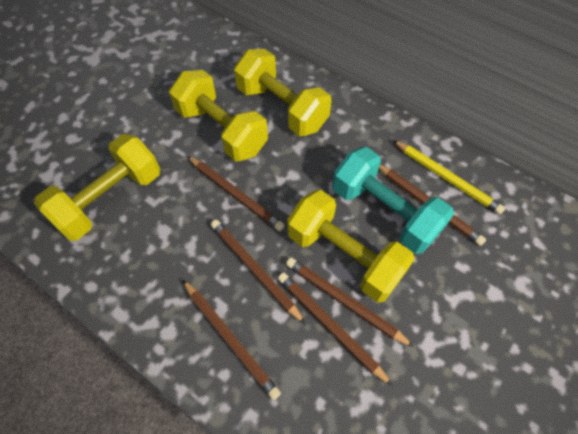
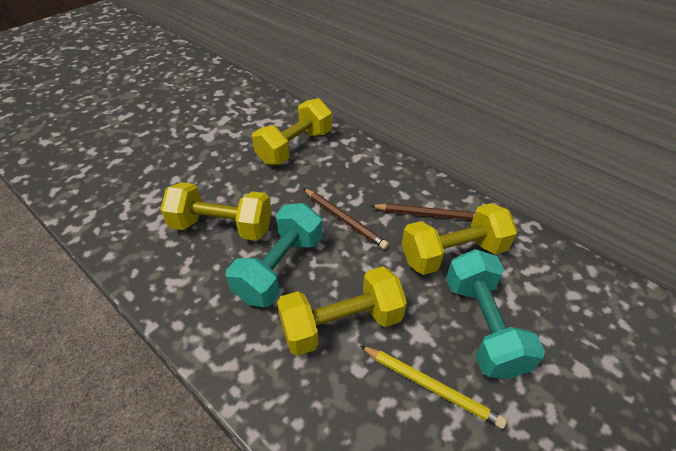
brown pencil: [183,280,281,400] [187,156,285,231] [211,220,305,324] [278,272,393,386] [286,257,414,347] [379,164,486,246] = 6 -> [303,188,389,249] [371,203,475,220] = 2
turquoise dumbbell: [332,147,454,254] = 1 -> [226,203,323,307] [446,249,545,379] = 2

